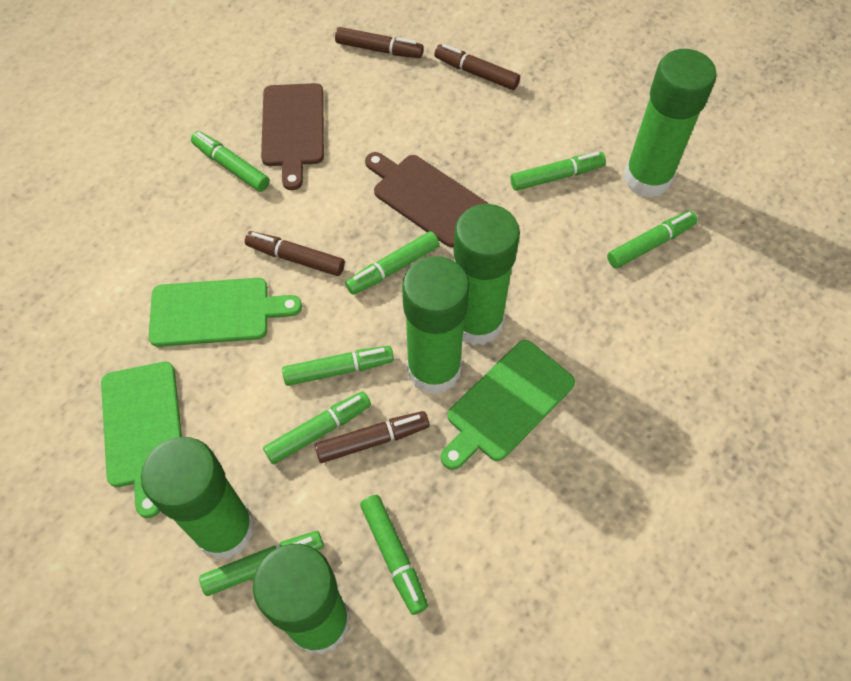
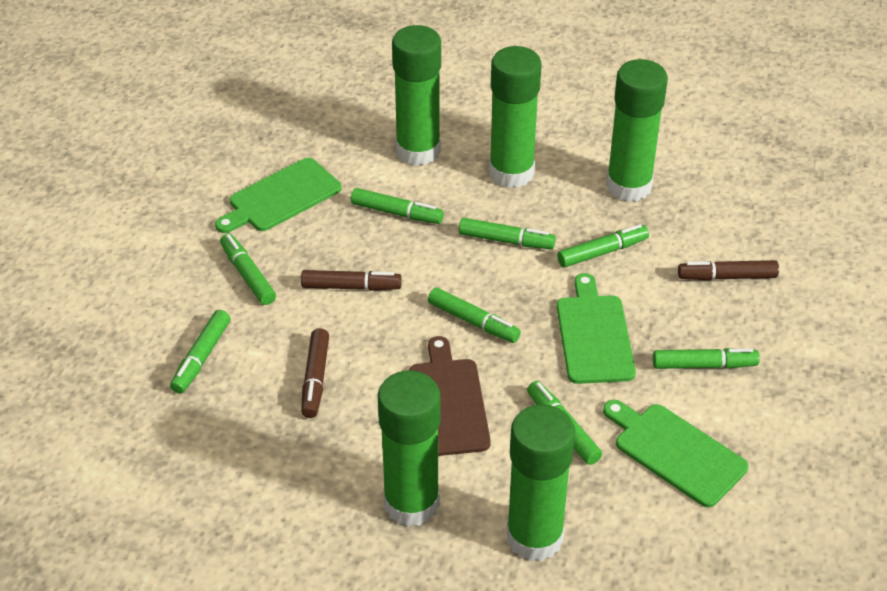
brown cutting board: [261,83,324,190] [365,152,489,247] = 2 -> [409,336,491,456] = 1
brown marker: [245,231,345,276] [315,411,429,463] [335,27,424,58] [434,44,520,90] = 4 -> [301,270,402,291] [301,328,329,418] [678,260,779,281] = 3

